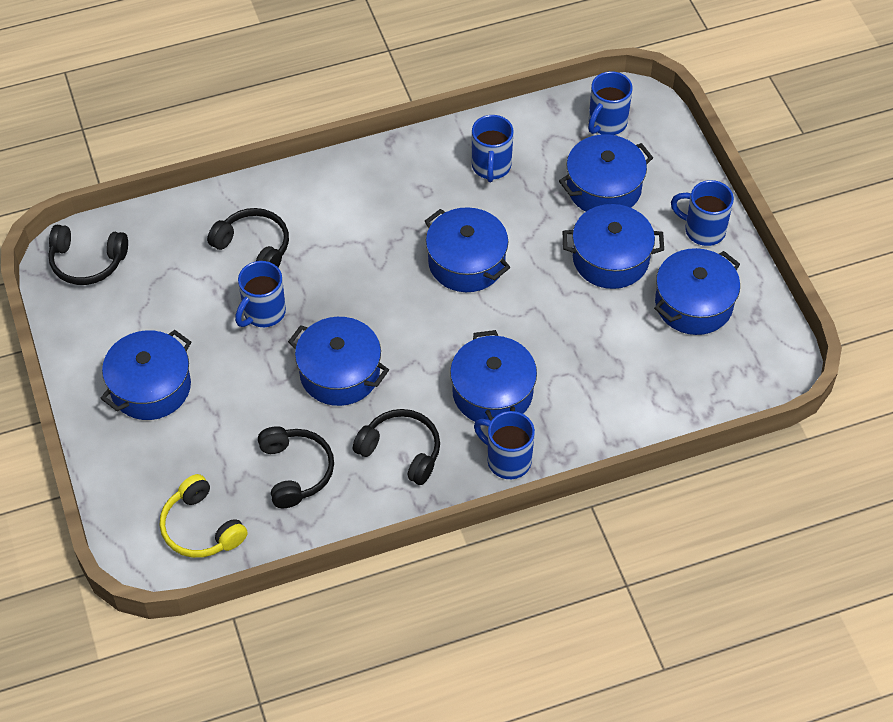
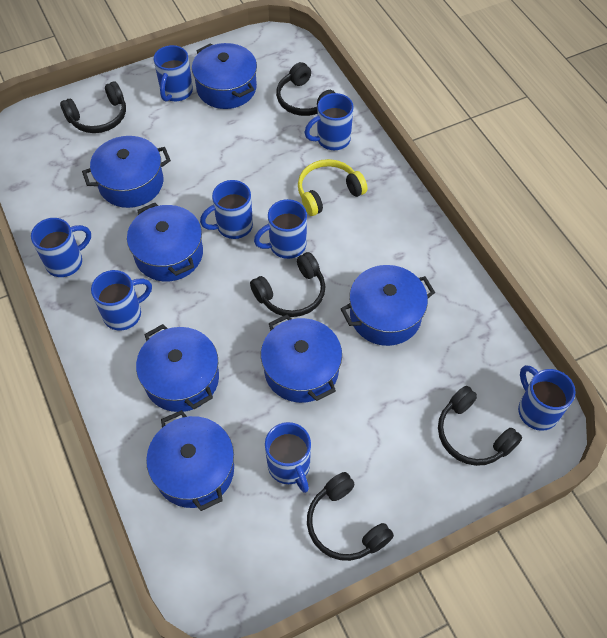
black headphones: [48,225,128,285] [207,208,289,267] [258,426,334,508] [353,409,440,485] = 4 -> [60,81,126,133] [250,252,325,317] [276,62,335,116] [307,472,394,561] [438,386,522,466] = 5
blue mug: [235,261,286,327] [472,115,514,182] [474,411,535,479] [588,71,633,135] [671,180,734,246] = 5 -> [31,218,91,277] [91,270,152,331] [154,45,193,102] [200,180,253,239] [254,199,307,259] [265,422,311,493] [304,93,354,150] [518,365,576,431] = 8

